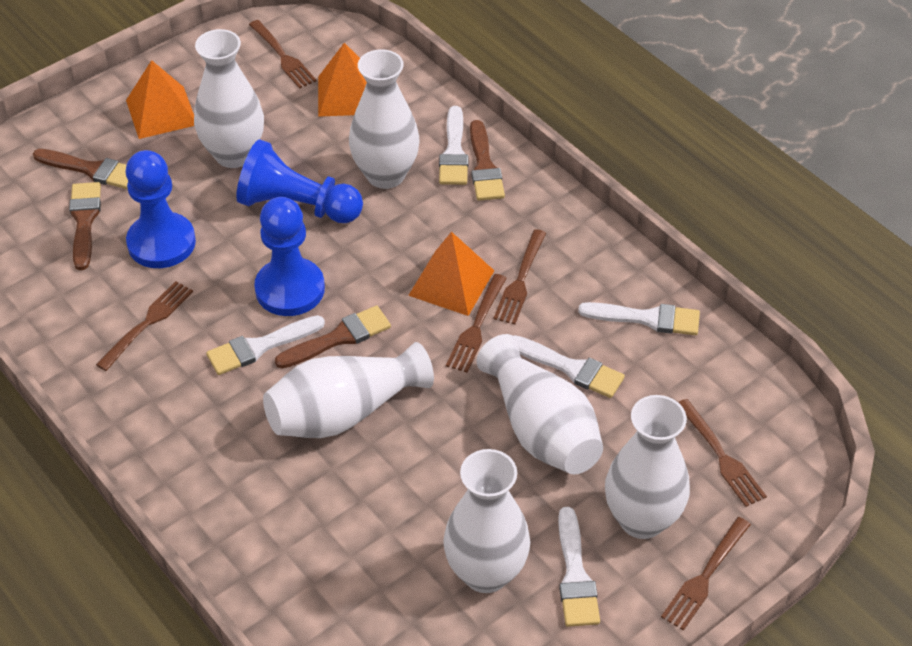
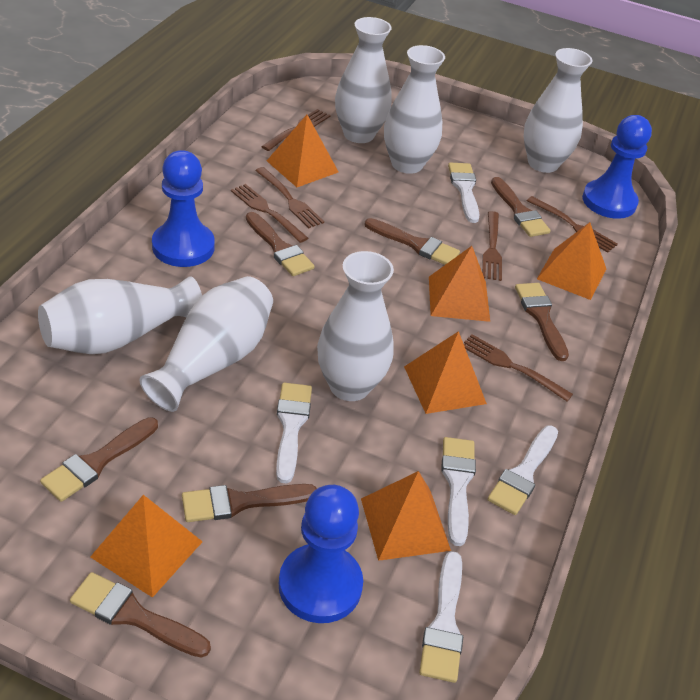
brown brush: [33,149,128,189] [69,182,101,270] [275,305,391,368] [470,120,505,201] = 4 -> [40,417,158,502] [70,572,211,658] [182,484,317,522] [246,212,315,276] [364,218,460,265] [491,177,551,237] [515,283,569,361] = 7
orange pyramid: [126,60,194,139] [318,43,367,117] [408,232,494,316] = 3 -> [90,495,203,598] [267,115,338,187] [361,471,451,561] [404,331,487,414] [429,246,490,322] [537,222,606,300] = 6

